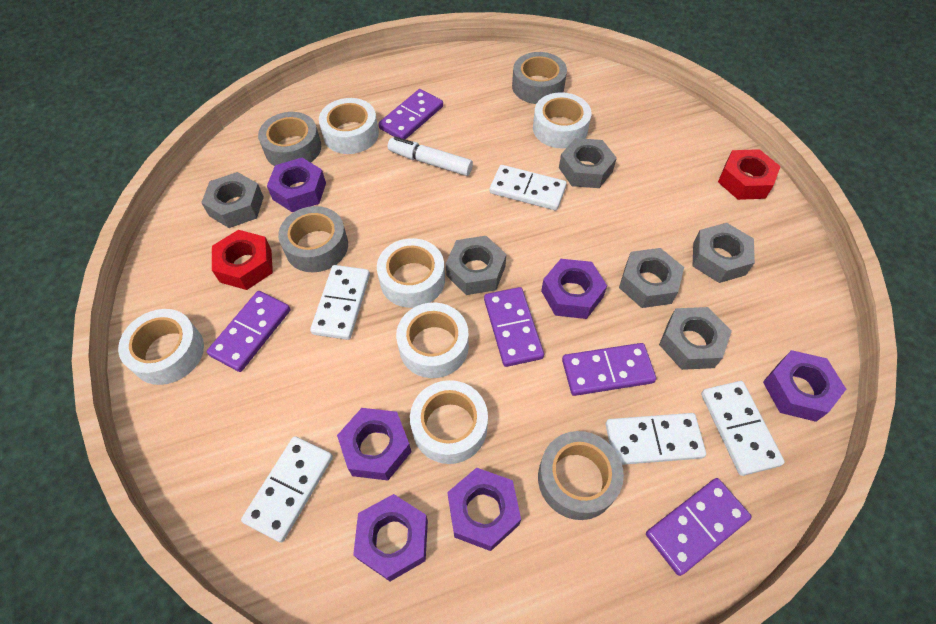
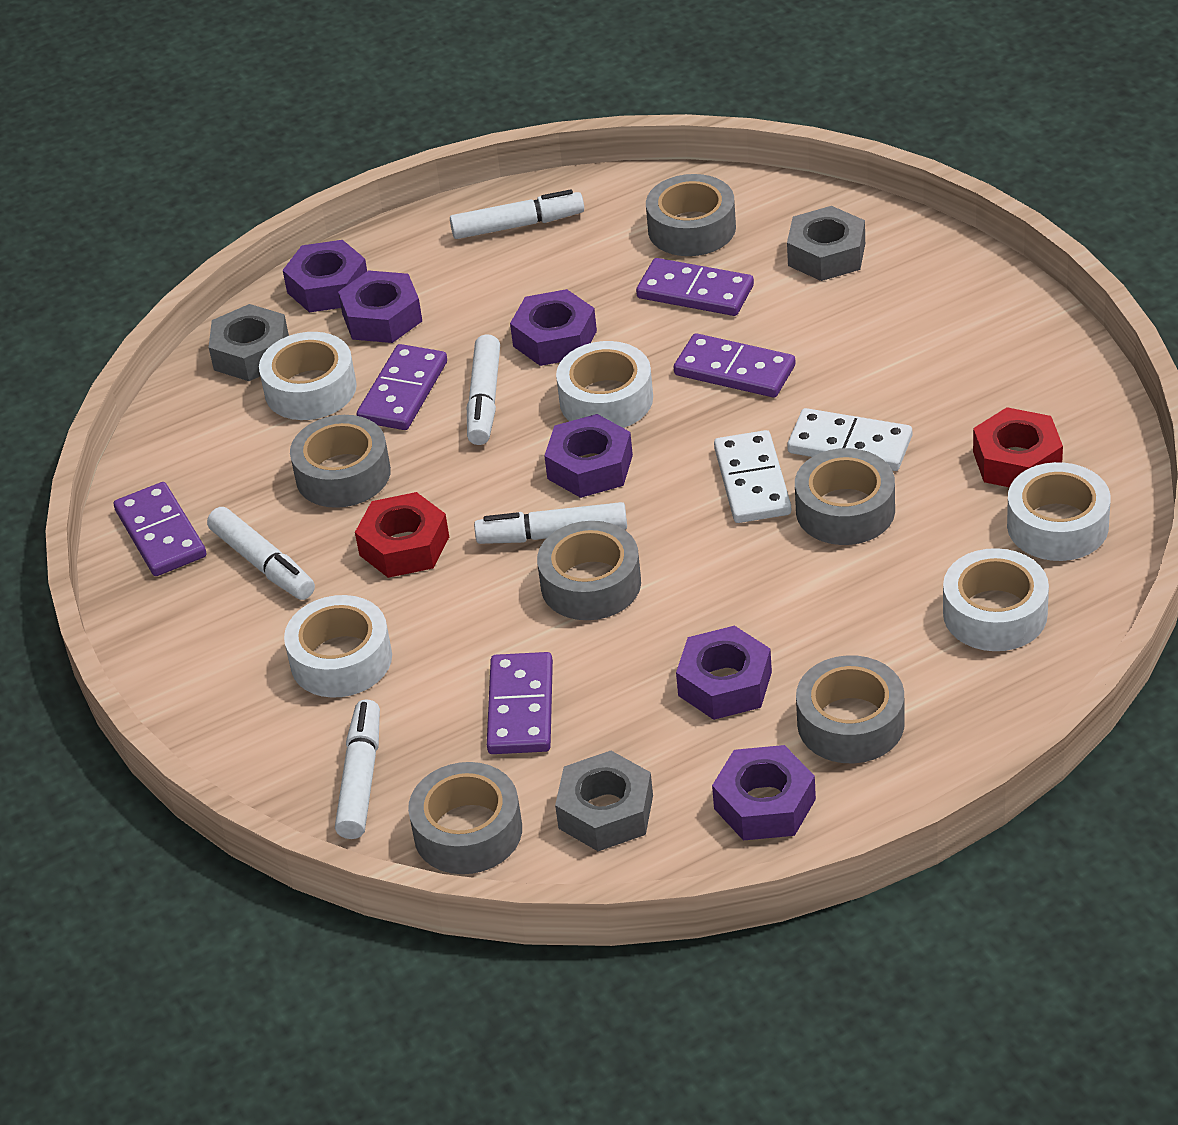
grey nut: [201,172,264,228] [446,236,506,295] [559,138,617,188] [619,248,684,308] [659,307,732,370] [693,223,755,283] = 6 -> [209,304,289,381] [555,751,653,851] [787,206,865,281] = 3
grey tape: [258,112,321,166] [278,206,348,272] [512,52,567,104] [538,431,624,520] = 4 -> [290,415,391,508] [408,762,522,874] [537,521,641,620] [646,174,736,256] [795,448,895,545] [796,655,905,763] = 6
white domino: [241,436,333,542] [310,265,370,340] [490,165,567,210] [606,413,706,465] [701,381,785,476] = 5 -> [714,430,791,523] [787,408,912,471] = 2
white marker: [388,137,473,176] = 1 -> [207,507,315,600] [335,699,380,839] [450,190,584,239] [467,334,500,445] [474,502,627,544] = 5
white tape: [118,309,204,385] [319,98,379,154] [377,238,445,308] [396,303,469,378] [410,380,488,464] [533,92,591,148] = 6 -> [259,332,357,420] [284,595,392,698] [556,341,653,428] [943,548,1049,651] [1007,462,1111,561] = 5

